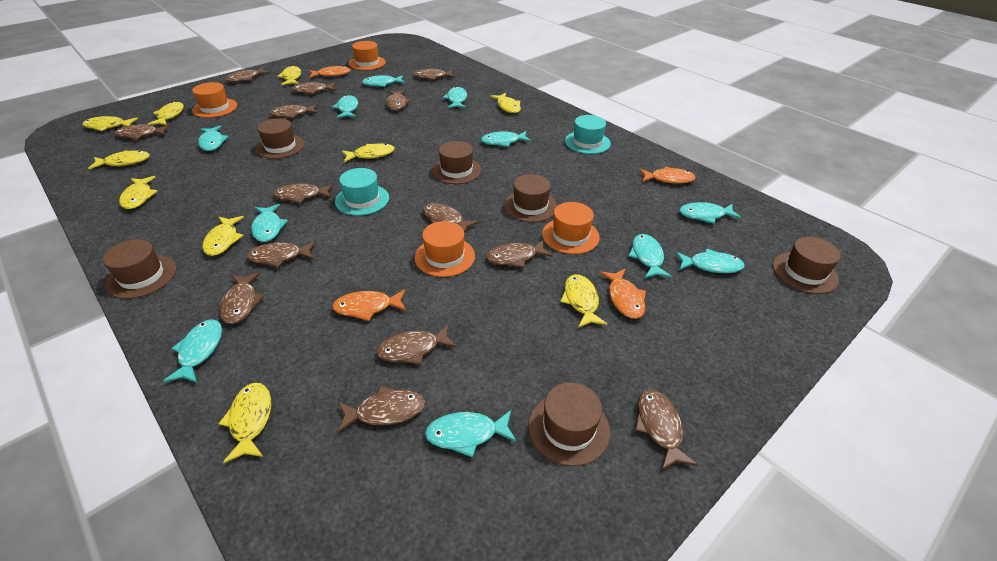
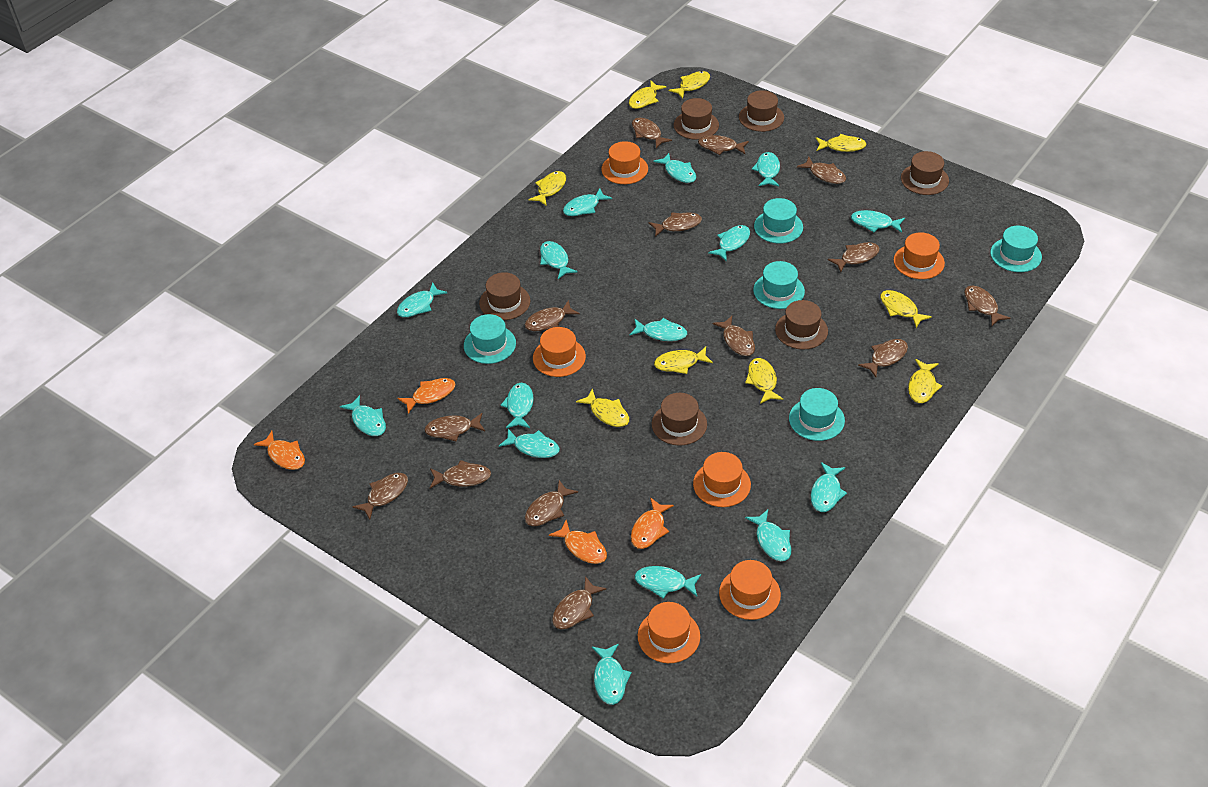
orange hat: [192,82,237,118] [349,41,386,70] [415,221,475,277] [542,202,600,254] = 4 -> [533,327,586,377] [601,141,648,184] [638,602,700,663] [693,452,751,507] [719,560,781,620] [894,232,945,279] = 6
turquoise fish: [163,319,222,383] [198,126,229,151] [251,204,288,242] [332,95,358,118] [362,75,405,87] [425,410,516,457] [443,87,467,108] [481,131,531,147] [628,234,672,278] [675,249,744,273] [679,202,741,224] = 11 -> [340,395,386,436] [397,282,447,317] [499,429,560,458] [501,383,534,428] [540,241,578,279] [563,188,612,216] [592,644,632,705] [630,318,687,341] [635,566,701,598] [653,153,696,183] [708,225,750,261] [745,510,791,561] [752,152,780,186] [811,462,847,512] [851,210,905,233] = 15
turquoise hat: [335,168,389,216] [565,115,611,154] = 2 -> [464,314,516,364] [753,261,805,309] [754,198,803,244] [789,388,845,441] [990,226,1042,272] = 5
yellow fish: [82,116,138,131] [88,150,150,169] [119,176,157,209] [148,102,184,125] [202,216,244,256] [218,383,271,463] [277,66,301,85] [342,143,395,162] [490,93,521,113] [560,274,607,328] = 10 -> [528,171,566,206] [576,388,629,427] [629,81,667,109] [654,347,713,374] [669,71,710,99] [745,358,783,404] [816,134,866,152] [880,290,932,328] [908,359,942,403] = 9

